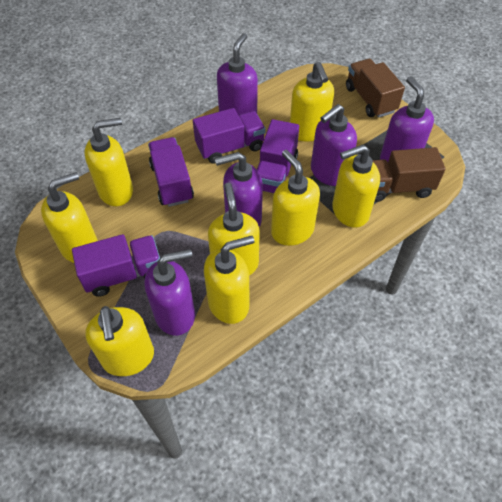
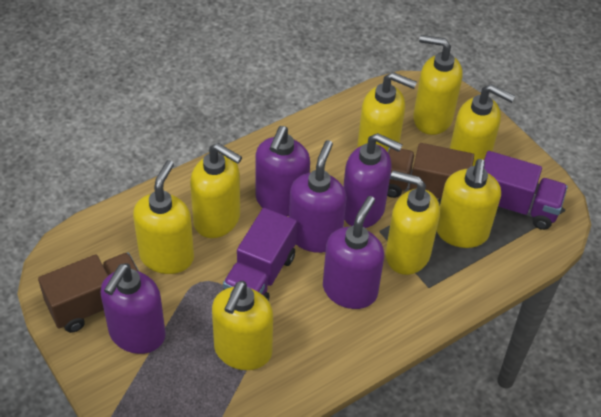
purple truck: [72,234,160,297] [148,137,194,207] [193,108,266,164] [257,119,299,193] = 4 -> [223,208,297,301] [484,151,568,230] = 2

